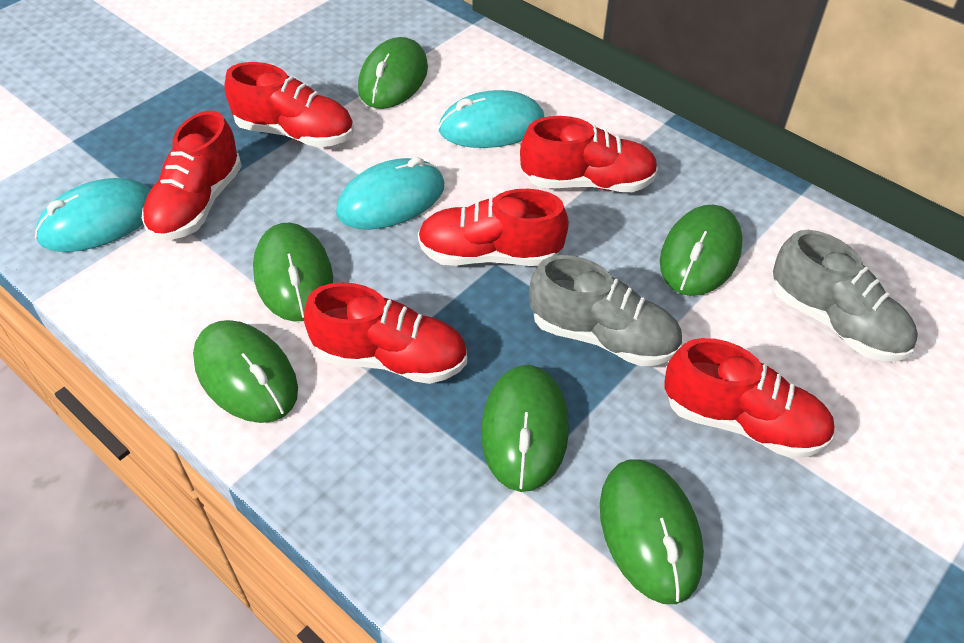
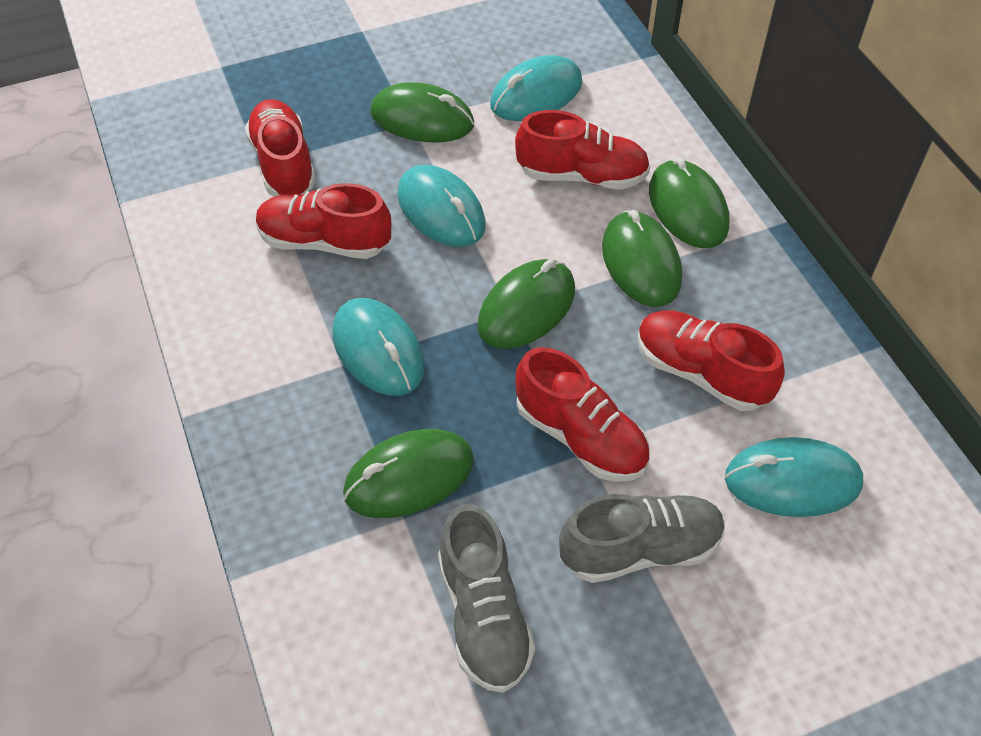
green mouse: [193,320,298,423] [253,223,333,322] [358,37,428,109] [481,365,569,492] [600,459,704,604] [660,205,743,296] = 6 -> [343,429,474,518] [370,82,474,143] [477,259,575,349] [602,210,682,307] [649,157,729,248] = 5
red shoe: [142,111,242,241] [224,62,354,147] [304,282,467,384] [418,189,569,266] [520,116,658,192] [665,338,835,458] = 6 -> [245,99,316,197] [256,183,391,259] [515,110,650,190] [516,347,650,482] [638,310,785,411] = 5
turquoise mouse: [35,178,151,252] [336,157,444,230] [438,90,544,148] = 3 -> [332,298,425,396] [397,165,486,247] [490,55,583,121] [725,437,863,517] = 4

